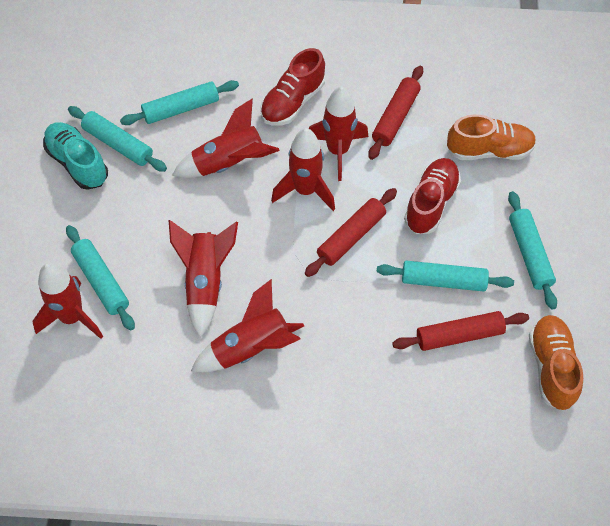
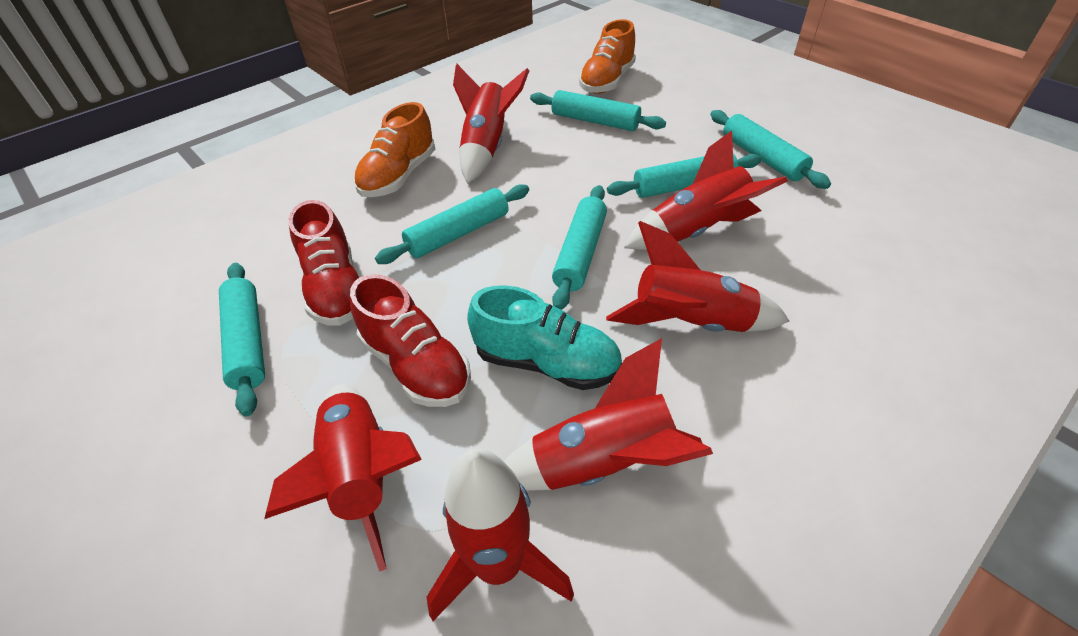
red rolling pin: [305,188,397,277] [368,66,423,160] [392,311,529,351] = 3 -> none = 0
turquoise rolling pin: [66,225,135,330] [68,106,167,172] [120,80,239,125] [377,261,514,292] [508,191,557,310] = 5 -> [219,263,265,417] [375,184,529,264] [530,90,666,131] [552,185,607,310] [607,153,762,198] [710,110,831,189] = 6

